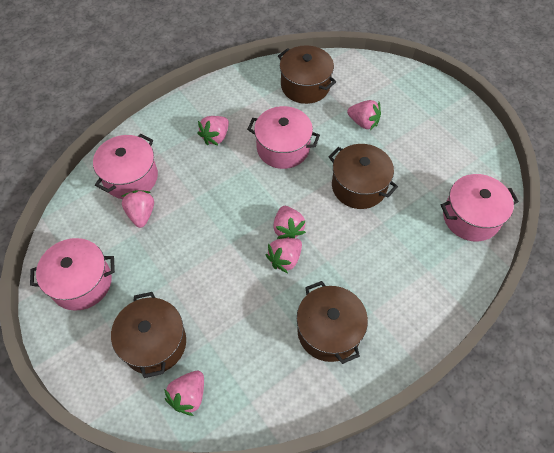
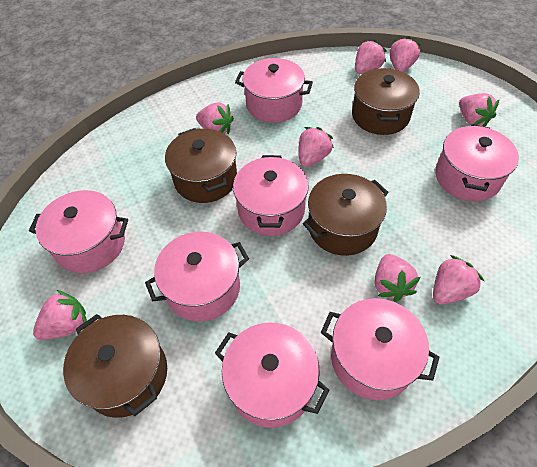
pink pot: [30,238,115,311] [93,134,158,199] [247,106,320,169] [441,174,519,242] = 4 -> [29,190,128,273] [145,232,249,321] [215,323,329,428] [233,155,309,236] [235,58,313,123] [321,298,440,400] [435,124,519,201] = 7
pink strawberry: [121,190,154,228] [164,371,204,416] [198,116,229,145] [265,238,302,273] [273,206,306,239] [347,100,381,130] = 6 -> [33,290,87,340] [196,102,234,134] [299,127,334,167] [355,40,387,74] [375,254,420,302] [390,36,421,72] [433,255,484,304] [459,93,499,127] = 8

